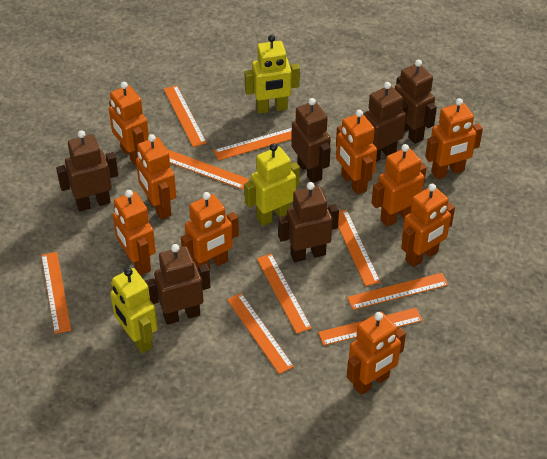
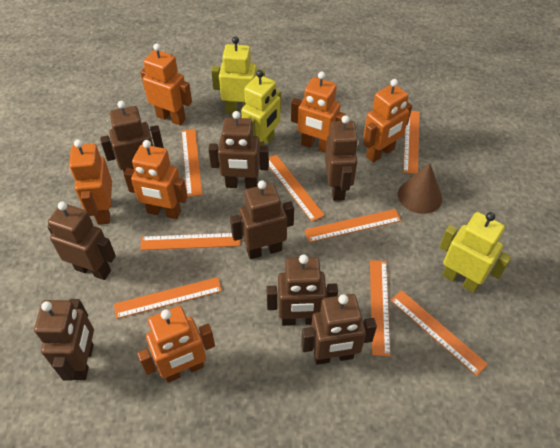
brown cone: none = 0 -> [398,163,442,214] = 1
brown robot: [56,130,118,211] [145,244,210,325] [278,182,339,262] [291,98,331,183] [363,82,408,162] [395,59,437,144] = 6 -> [34,299,94,381] [47,202,116,280] [100,101,164,172] [208,111,269,189] [230,180,294,259] [266,254,338,326] [301,294,377,365] [325,115,358,201] = 8
orange robot: [109,82,149,166] [113,190,156,275] [136,134,176,220] [181,192,239,270] [336,110,377,195] [347,311,406,395] [372,144,427,227] [401,184,455,267] [425,98,483,179] = 9 -> [69,139,112,225] [123,140,188,219] [137,306,215,383] [140,43,192,126] [291,72,346,153] [363,79,412,163] = 6
orange ruler: [41,252,71,334] [164,85,207,147] [167,149,249,189] [213,128,292,160] [227,293,294,374] [257,254,312,334] [318,308,423,346] [338,209,380,286] [347,273,448,310] = 9 -> [114,277,222,319] [140,233,241,250] [182,129,202,197] [269,155,325,222] [304,209,401,242] [370,260,390,357] [390,290,488,376] [403,111,420,174] = 8

